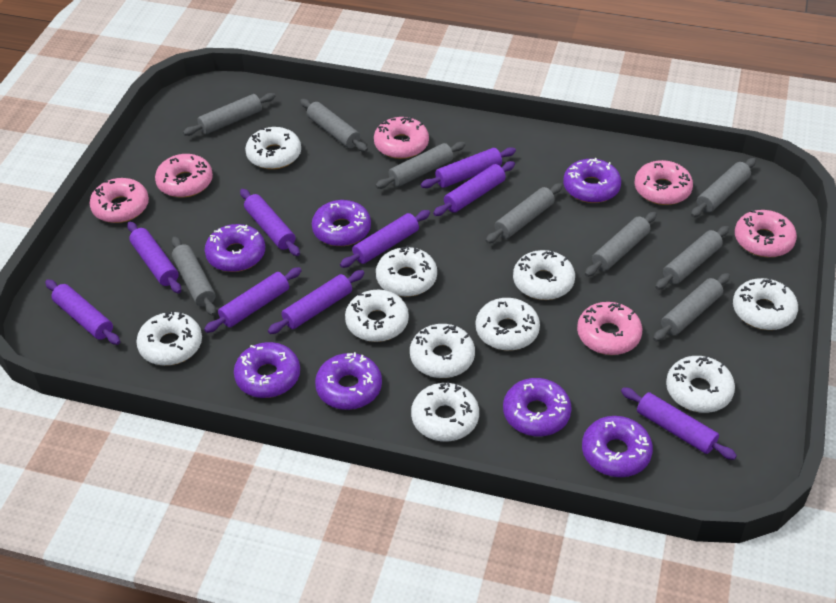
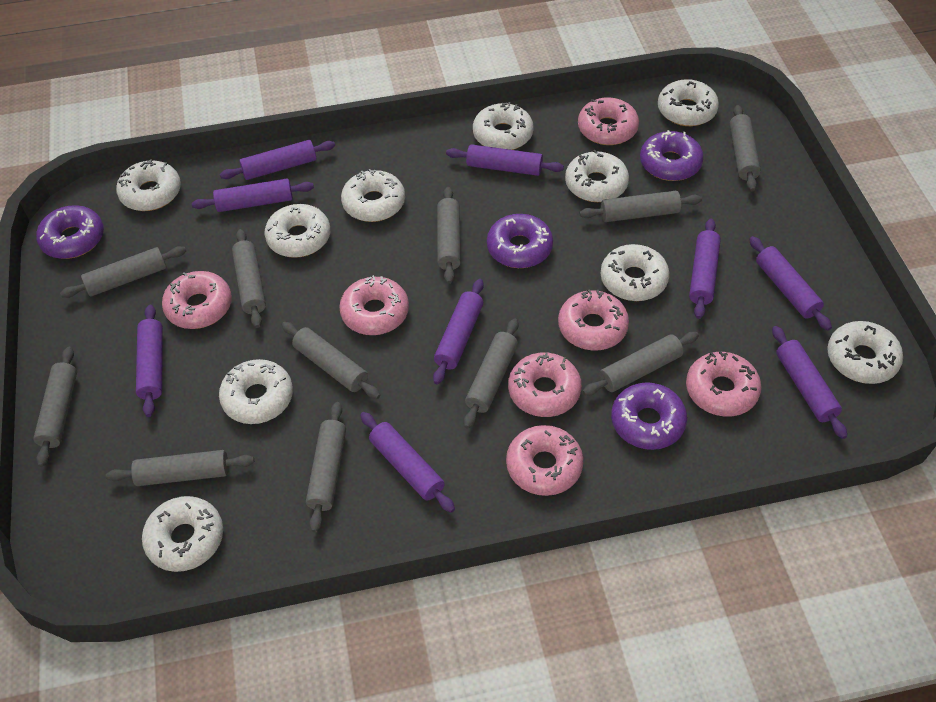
grey rolling pin: [172,237,216,316] [183,93,275,136] [300,99,368,152] [375,142,465,189] [486,183,563,243] [585,212,657,277] [653,273,730,342] [655,226,729,290] [691,158,756,217] = 9 -> [33,347,77,467] [60,246,186,298] [106,450,254,486] [232,229,266,328] [282,322,380,399] [306,402,346,532] [437,187,461,284] [464,318,519,429] [579,191,702,222] [583,332,699,395] [730,105,761,191] = 11
pink donut: [90,178,149,223] [155,154,213,198] [374,117,429,159] [577,302,642,355] [634,160,693,205] [735,210,797,257] = 6 -> [162,271,232,329] [339,275,409,335] [506,425,583,496] [508,353,582,417] [558,289,629,350] [578,97,639,145] [686,351,761,417] = 7
purple donut: [205,224,265,272] [234,342,300,398] [312,200,371,246] [315,352,382,410] [503,378,572,436] [563,158,621,203] [582,416,653,477] = 7 -> [36,205,104,259] [487,214,553,268] [611,382,687,450] [640,130,704,181] = 4

